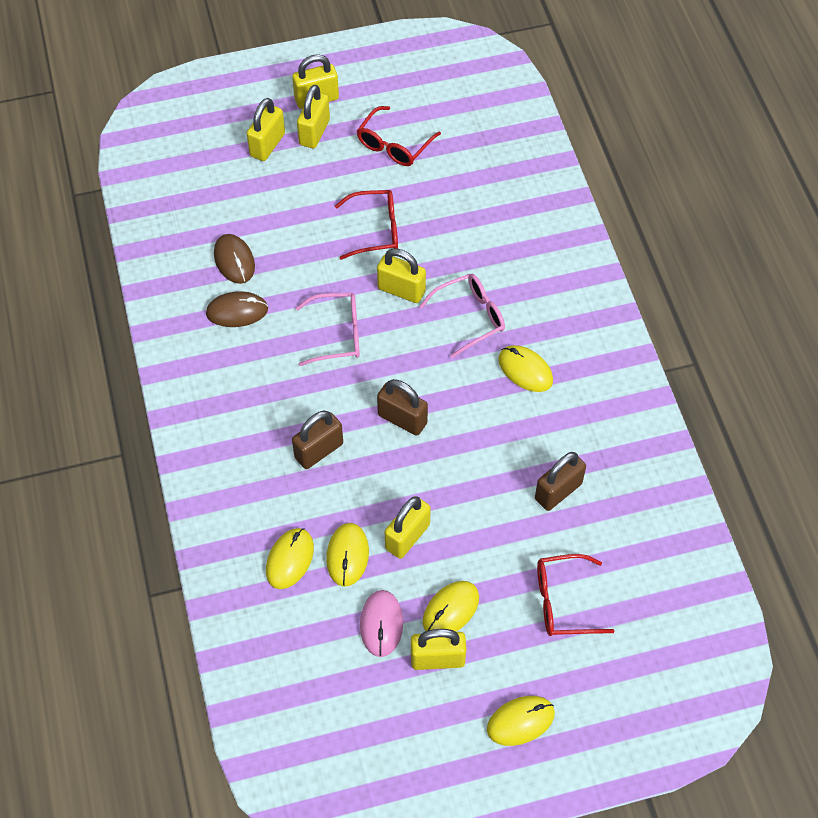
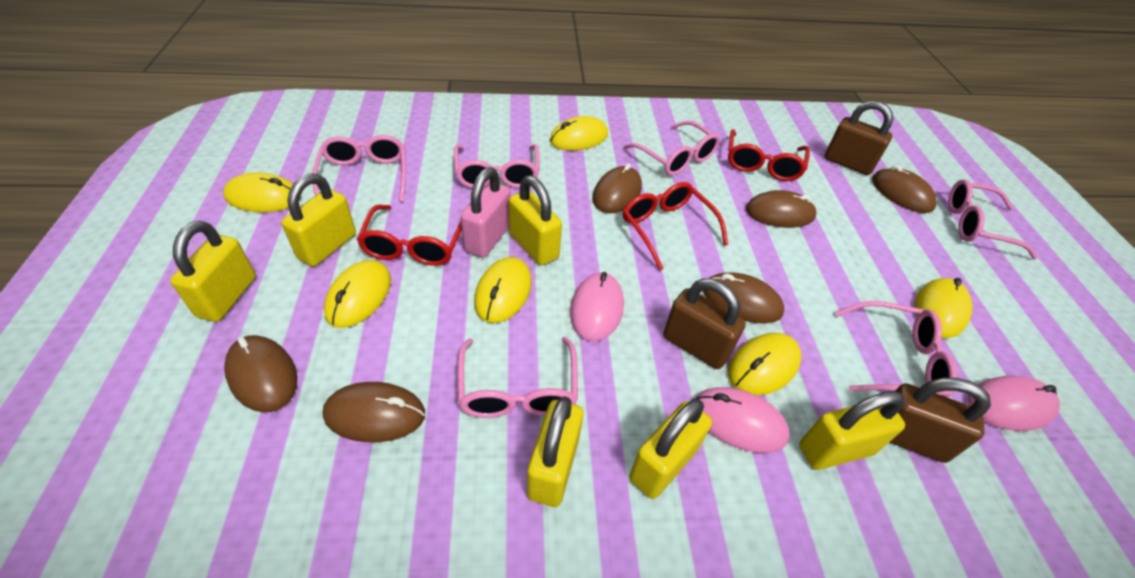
brown mouse: [206,291,268,327] [214,234,255,284] = 2 -> [224,335,297,412] [322,382,425,442] [592,163,642,213] [703,272,784,324] [746,190,817,228] [872,165,937,213] = 6
pink glasses: [296,293,360,366] [419,274,505,358] = 2 -> [312,135,406,202] [454,144,540,188] [458,337,578,418] [623,121,720,176] [835,301,957,398] [948,179,1038,260] = 6
pink mouse: [360,590,403,657] = 1 -> [570,272,624,341] [695,387,790,453] [968,376,1060,431] = 3
pink padlock: none = 0 -> [460,167,511,258] = 1
yellow mouse: [266,528,314,589] [326,523,369,587] [423,581,479,632] [487,696,555,746] [498,345,553,392] = 5 -> [223,173,301,212] [324,260,391,328] [474,257,532,323] [549,116,608,150] [728,333,801,395] [915,278,973,338] = 6

